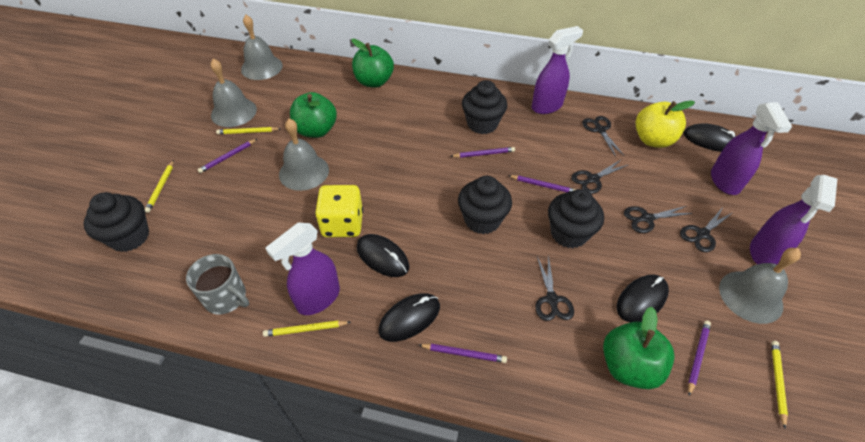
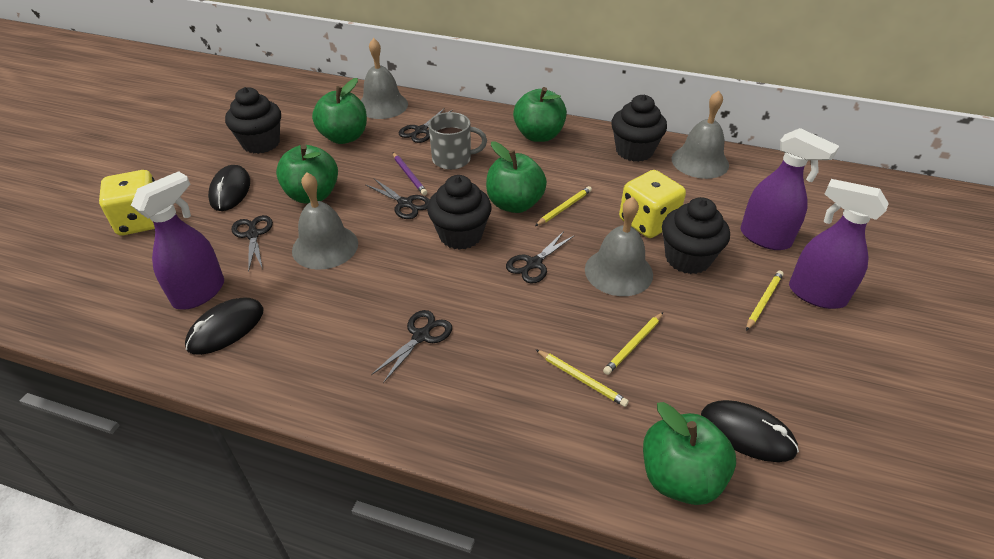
black mouse: [357,234,409,277] [378,293,440,342] [617,275,669,322] [683,123,736,152] = 4 -> [185,297,264,355] [208,165,250,211] [701,400,799,462] = 3
green apple: [290,92,337,138] [351,39,394,88] [603,307,675,389] = 3 -> [276,144,338,204] [312,78,367,144] [486,141,547,213] [513,87,567,142] [643,402,736,505] = 5
purple pencil: [197,139,257,173] [419,344,507,363] [451,147,515,158] [508,175,577,192] [688,320,711,396] = 5 -> [392,152,427,195] = 1
purple spray bottle: [266,222,340,315] [532,26,583,114] [711,102,792,195] [750,175,837,264] = 4 -> [131,171,224,309] [740,128,839,250] [789,179,889,309] = 3
yellow apple: [635,100,695,148] = 1 -> none = 0
yellow dice: [315,185,363,237] = 1 -> [99,170,155,235] [619,170,686,238] = 2

